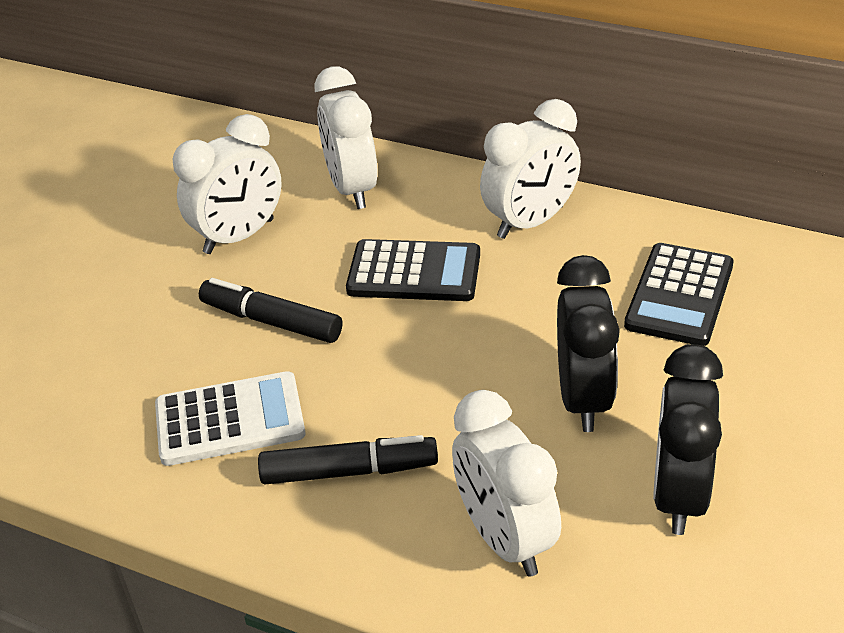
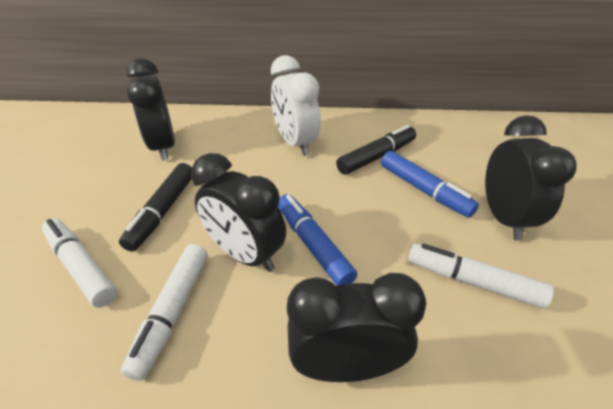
black calculator: [346,239,480,301] [624,243,734,346] = 2 -> none = 0
black clock: [557,255,620,432] [653,344,723,535] = 2 -> [126,58,175,161] [191,153,286,272] [287,273,426,382] [485,115,576,241] = 4
blue marker: none = 0 -> [278,194,357,286] [381,151,479,218] = 2
white calculator: [155,371,306,466] = 1 -> none = 0
white clock: [173,114,282,254] [315,66,377,209] [452,390,561,577] [480,99,581,239] = 4 -> [271,55,321,156] = 1
white marker: none = 0 -> [42,218,117,308] [121,244,207,381] [408,243,554,309] = 3

